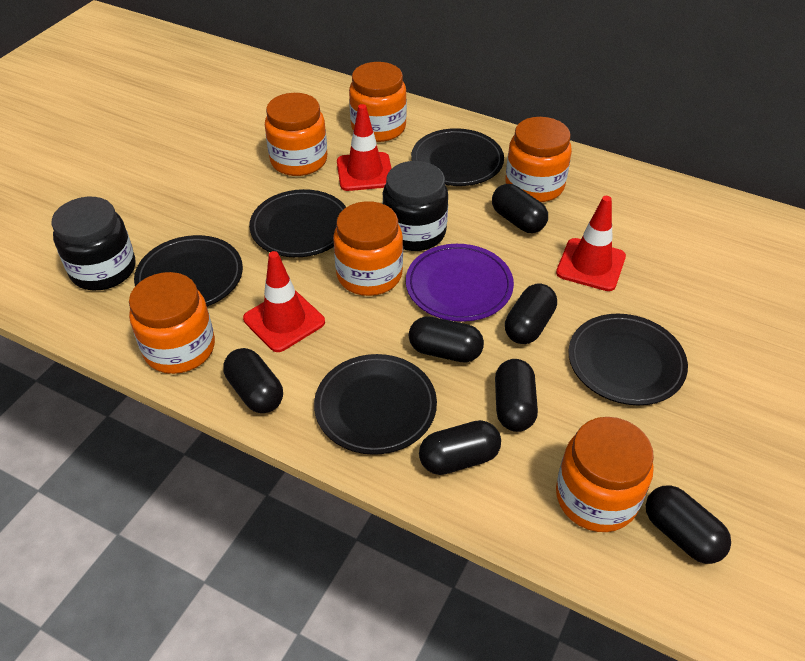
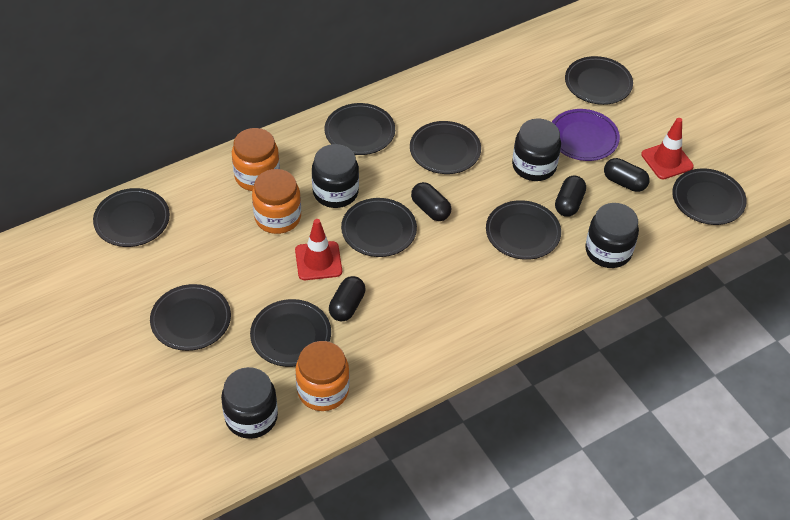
black capsule: [223,348,283,413] [409,316,484,363] [419,420,501,475] [492,184,548,233] [495,359,538,432] [505,284,557,344] [646,485,731,564] = 7 -> [329,276,365,321] [411,182,451,221] [555,176,586,217] [604,158,650,192] = 4
black jar: [51,197,136,291] [382,161,448,251] = 2 -> [221,367,278,439] [312,144,359,208] [512,119,561,181] [585,203,639,268] = 4
black plate: [134,235,243,307] [249,189,346,257] [314,354,437,455] [411,128,504,186] [568,314,688,405] = 5 -> [93,188,170,247] [150,284,231,351] [250,299,331,367] [325,103,395,155] [341,198,417,257] [410,121,481,174] [486,200,561,260] [565,56,633,105] [672,169,747,225] = 9
orange jar: [129,272,215,374] [265,93,327,176] [333,201,403,296] [349,62,407,142] [505,117,572,202] [556,417,654,532] = 6 -> [232,128,280,191] [252,169,301,234] [295,341,350,411] = 3
red traffic cone: [243,251,325,352] [337,104,392,191] [556,196,626,291] = 3 -> [295,219,342,280] [641,118,694,179] = 2

